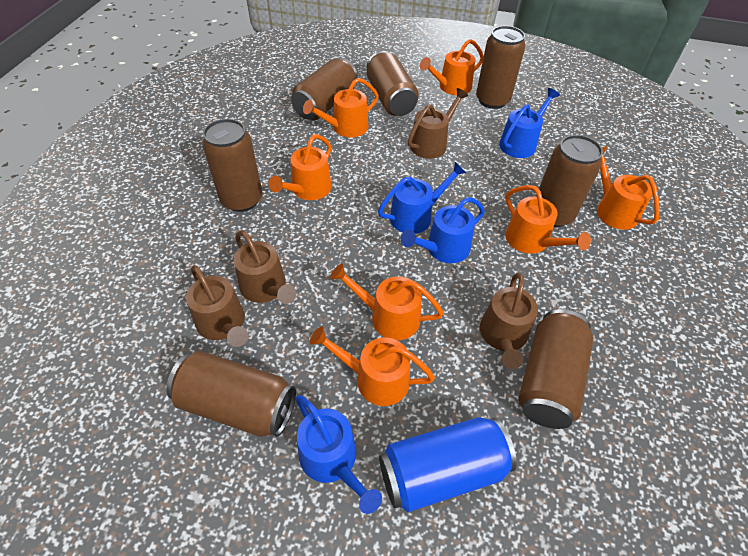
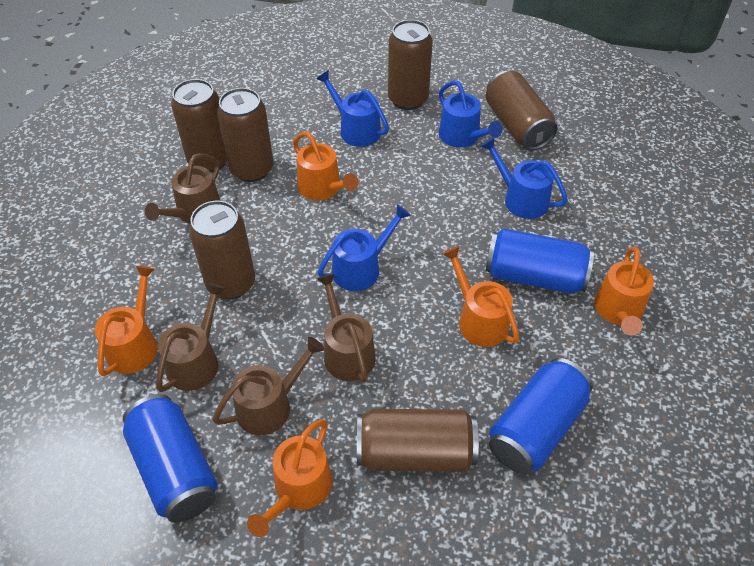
blue can: [379,417,517,512] = 1 -> [123,394,218,523] [485,228,594,294] [489,358,593,474] = 3
brown can: [166,351,296,437] [202,119,262,212] [291,58,358,120] [367,51,419,116] [476,26,526,109] [518,309,594,429] [536,135,603,227] = 7 -> [171,79,227,172] [189,201,255,299] [217,88,273,182] [357,409,479,472] [388,20,433,110] [486,71,557,150] = 6
orange watering can: [268,134,332,200] [303,78,379,137] [310,326,435,406] [330,264,444,340] [420,39,484,95] [505,185,591,254] [597,146,660,230] = 7 -> [95,266,158,376] [247,419,333,537] [293,132,359,200] [442,246,519,347] [594,247,654,336] = 5

